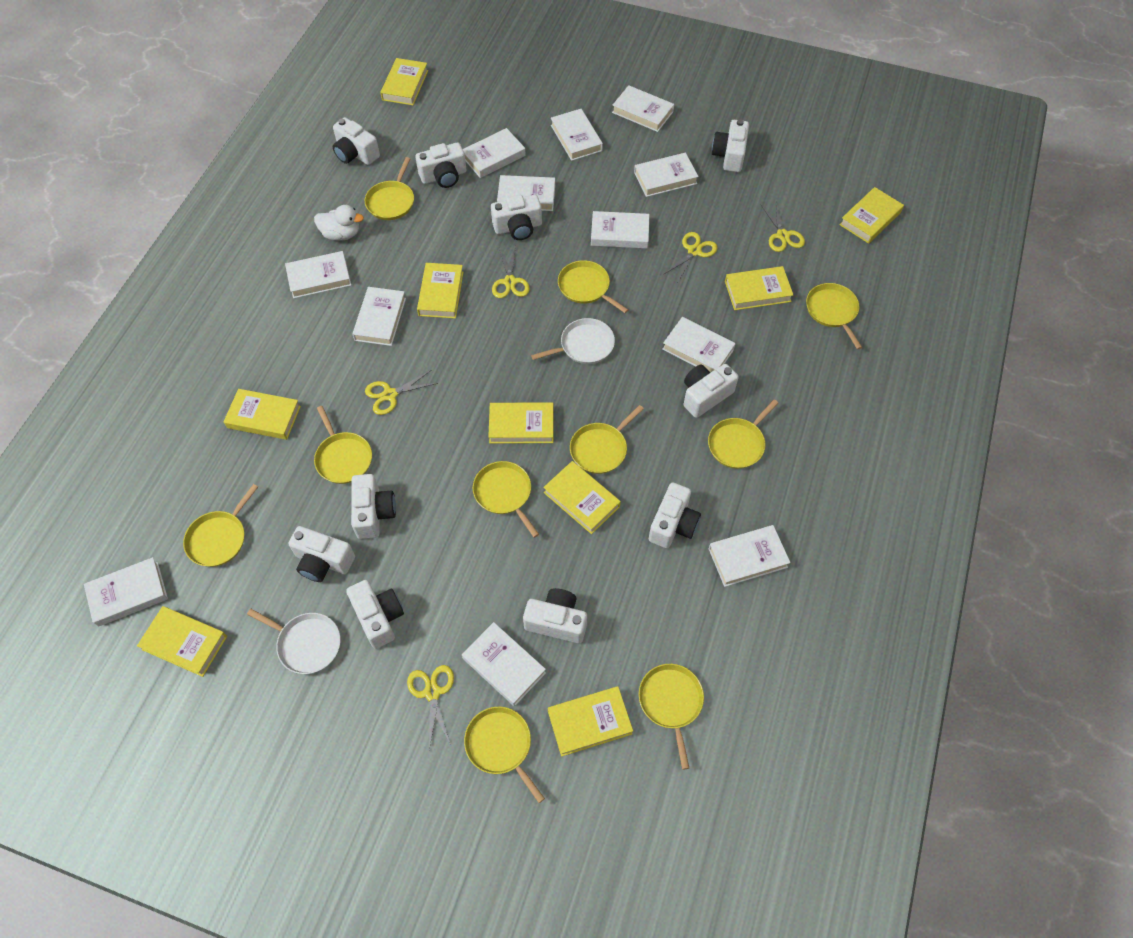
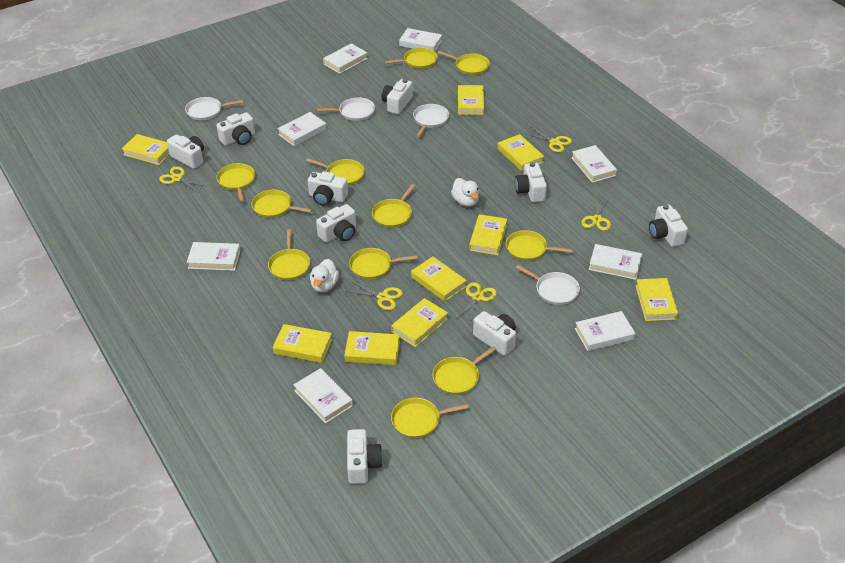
white book: [84,557,168,627] [285,251,351,299] [352,287,406,346] [462,622,546,706] [463,128,526,178] [497,175,555,211] [551,109,603,161] [591,211,649,249] [612,85,674,132] [634,153,699,197] [662,317,736,372] [709,525,791,587] = 12 -> [187,242,240,271] [277,112,327,146] [294,368,353,423] [323,44,368,74] [399,28,442,51] [571,145,617,183] [575,311,636,351] [589,244,642,280] = 8
white camera: [288,526,355,582] [333,117,380,165] [346,580,404,649] [351,474,396,539] [415,142,467,188] [491,195,542,240] [523,588,587,643] [649,482,701,548] [684,364,739,418] [712,119,749,172] = 10 -> [167,134,204,169] [216,112,255,146] [308,171,348,206] [316,204,356,243] [347,429,383,484] [382,79,413,114] [473,311,516,356] [515,162,547,202] [649,204,688,247] = 9
white duck: [314,205,364,241] = 1 -> [310,259,339,292] [451,178,479,207] = 2
white pan: [247,609,341,674] [531,318,615,364] = 2 -> [185,97,243,120] [317,97,375,121] [413,104,449,137] [516,265,580,305] = 4
yellow pan: [183,484,258,567] [314,406,372,484] [365,157,414,220] [464,707,545,803] [473,461,539,538] [558,260,628,313] [570,405,644,474] [639,664,704,770] [708,399,778,469] [806,283,862,349] = 10 -> [216,163,255,202] [251,190,312,218] [268,229,310,280] [306,158,365,186] [349,248,417,279] [372,184,415,228] [385,47,438,69] [391,398,468,438] [432,346,496,395] [438,51,490,75] [506,230,573,261] = 11

